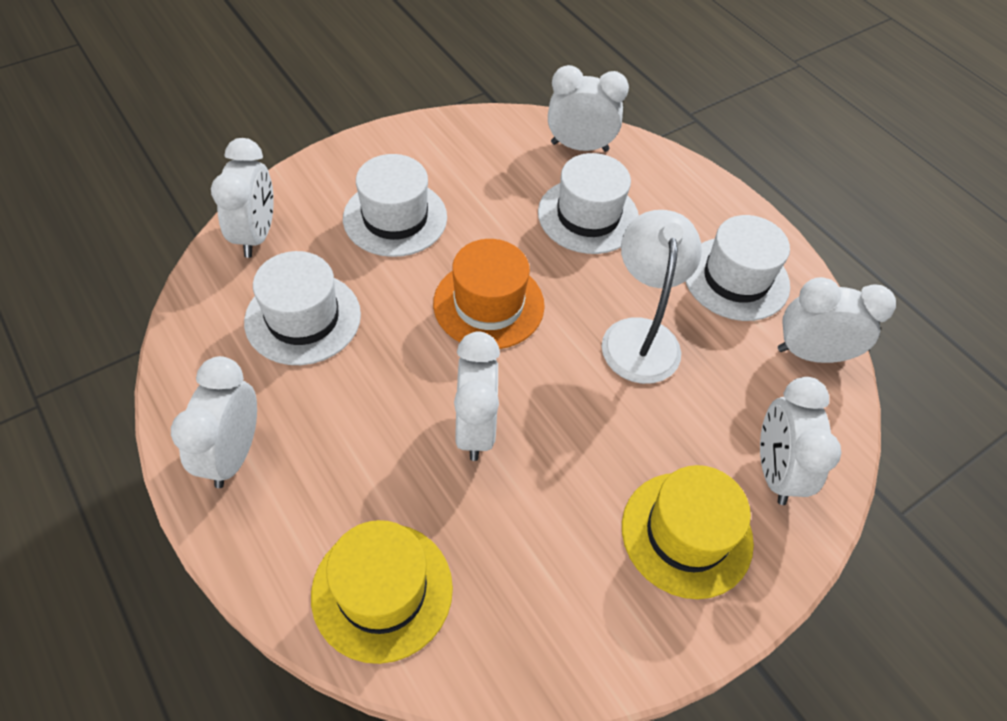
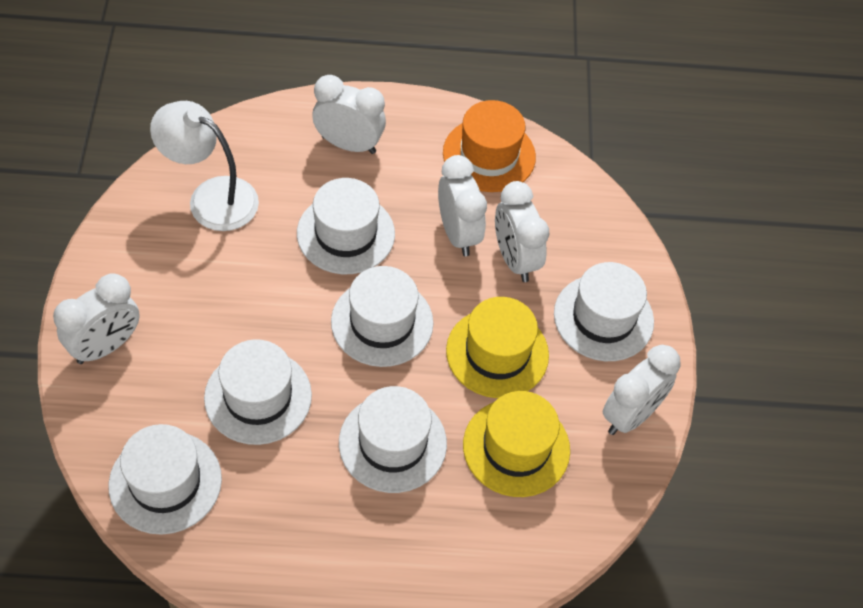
white clock: [171,356,257,488] [211,138,274,258] [454,331,500,461] [548,65,629,152] [760,377,841,505] [778,277,896,363] = 6 -> [53,273,140,364] [312,75,386,154] [438,155,487,256] [495,181,549,282] [603,345,681,435] = 5
white hat: [244,251,361,365] [343,154,447,257] [538,153,639,254] [685,215,790,321] = 4 -> [109,424,222,535] [204,339,312,445] [297,178,395,274] [331,266,434,367] [339,386,447,493] [554,262,654,361] = 6

